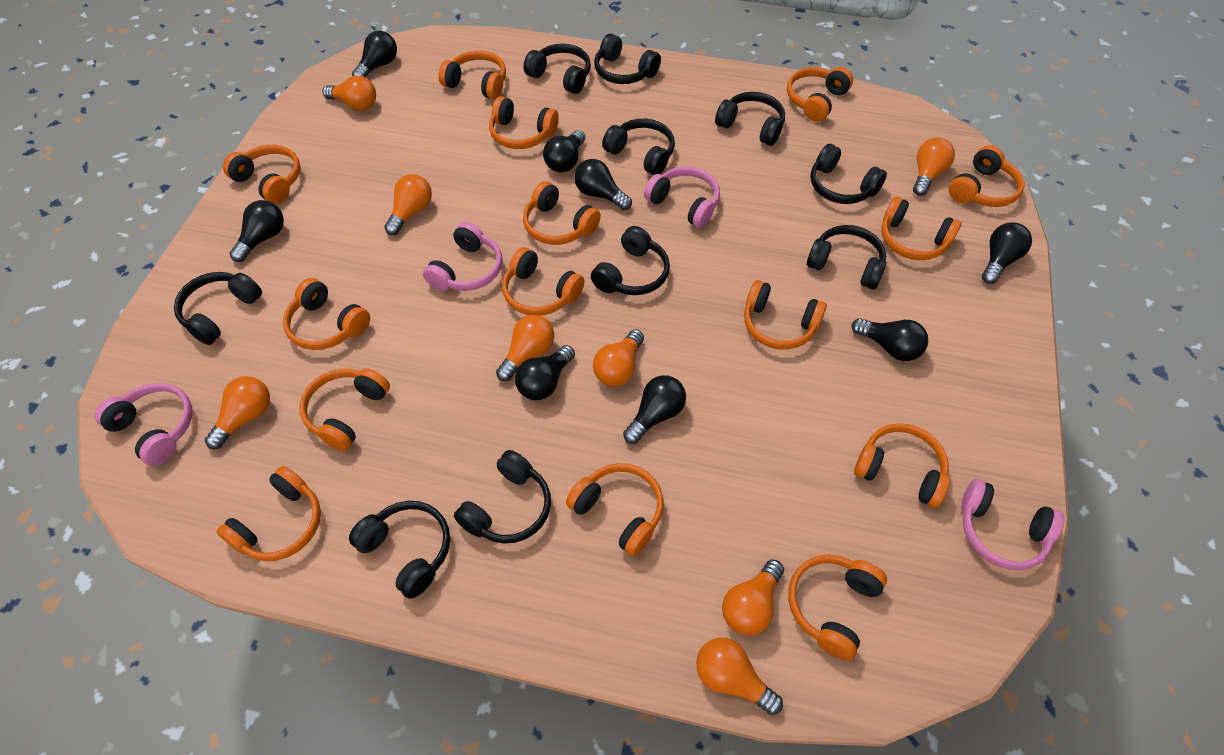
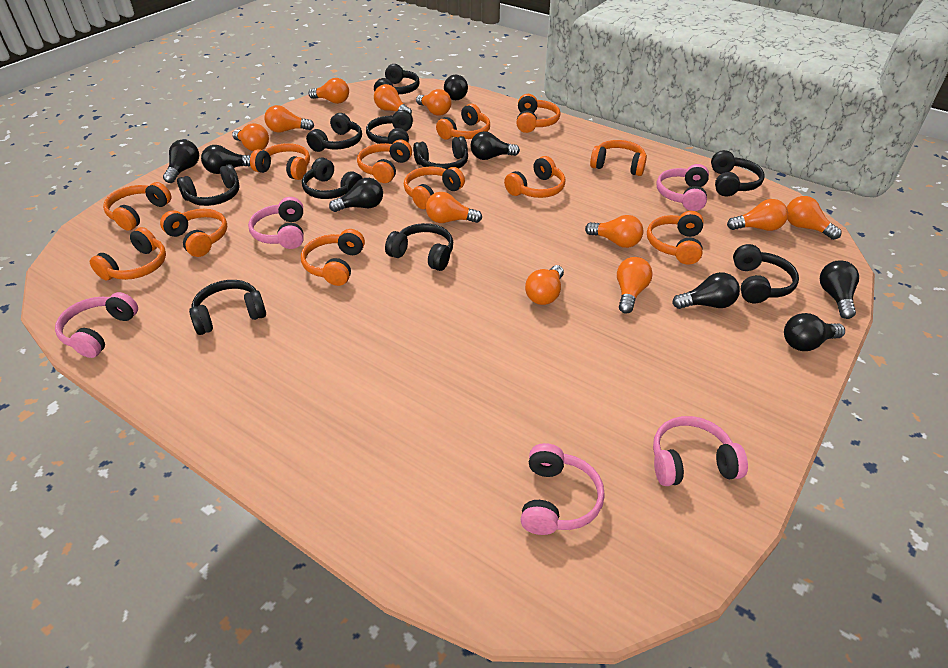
orange headphones: [217,466,321,561] [223,145,301,204] [283,278,370,350] [299,368,390,451] [439,51,506,100] [489,96,559,149] [502,247,584,316] [523,181,601,245] [566,463,663,556] [744,280,827,350] [787,67,853,122] [788,555,887,660] [854,423,950,508] [881,197,961,260] [949,145,1025,207] = 15 -> [90,227,166,280] [103,182,172,231] [160,209,227,257] [250,143,310,180] [301,229,365,286] [357,140,412,183] [404,166,465,209] [436,104,490,140] [504,156,565,198] [517,94,560,133] [590,140,647,176] [647,211,703,265] = 12
orange light bulb: [205,376,270,449] [323,76,376,111] [384,174,432,235] [496,315,554,381] [593,329,644,386] [696,638,783,715] [722,559,784,636] [913,138,955,196] = 8 -> [232,123,269,151] [265,105,314,133] [308,78,349,104] [374,84,412,114] [416,89,452,116] [426,192,482,223] [525,265,564,305] [585,215,643,248] [617,257,653,313] [727,199,788,231] [787,196,841,240] = 11
pink headphones: [95,383,192,466] [423,222,503,291] [644,167,720,228] [961,479,1064,570] = 4 -> [55,292,138,358] [248,197,304,249] [521,443,605,535] [653,416,748,486] [657,164,709,211] = 5

